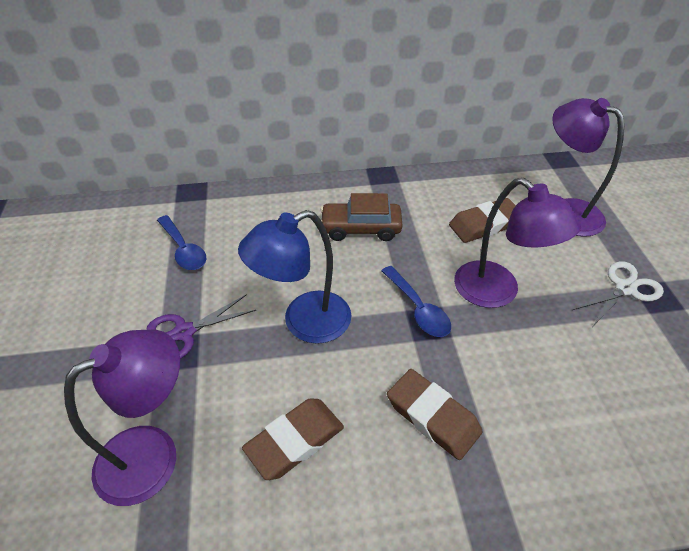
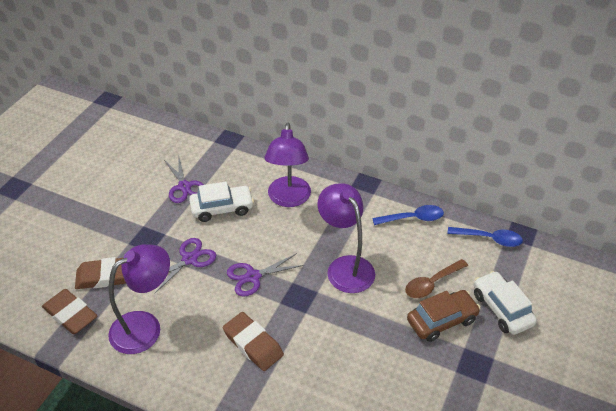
blue lamp: [238,210,351,344] = 1 -> none = 0
brown spoon: none = 0 -> [405,259,468,298] = 1
purple scissors: [146,294,256,359] = 1 -> [155,238,217,293] [164,158,204,203] [227,253,304,297] = 3
white car: none = 0 -> [189,182,254,222] [474,271,537,335] = 2
white scissors: [573,261,664,326] = 1 -> none = 0

